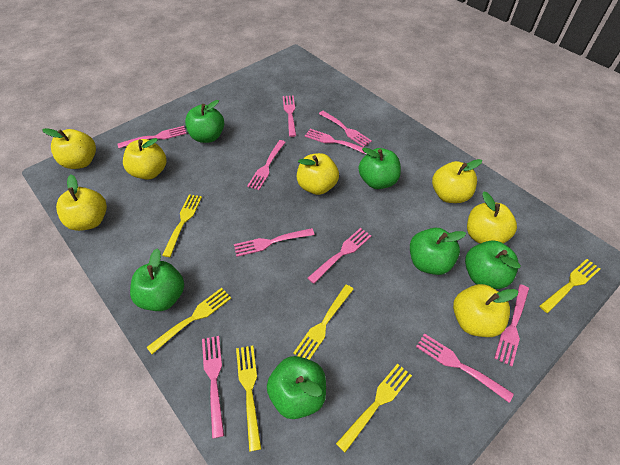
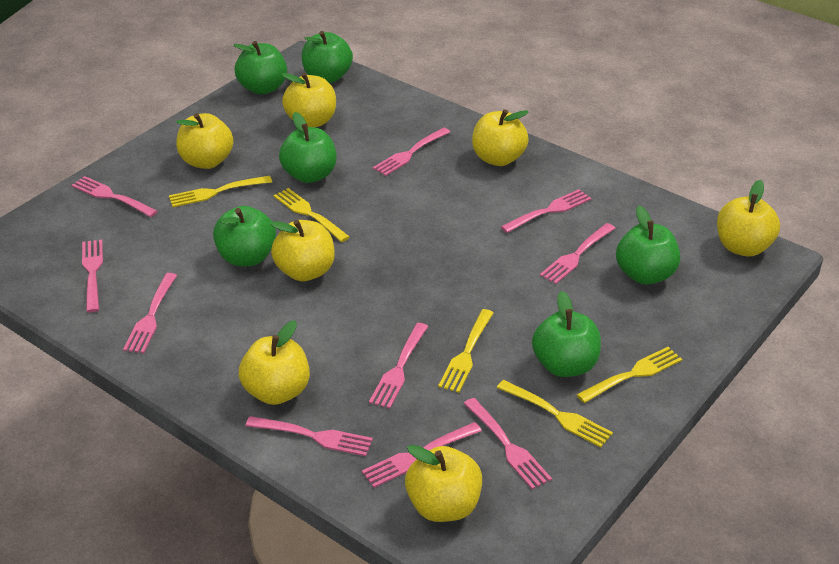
yellow fork: [147,288,231,354] [162,194,202,257] [236,345,261,452] [293,284,354,360] [336,364,412,452] [539,259,600,313] = 6 -> [169,176,272,207] [273,188,350,242] [438,309,494,393] [497,380,613,448] [576,347,682,403] = 5

